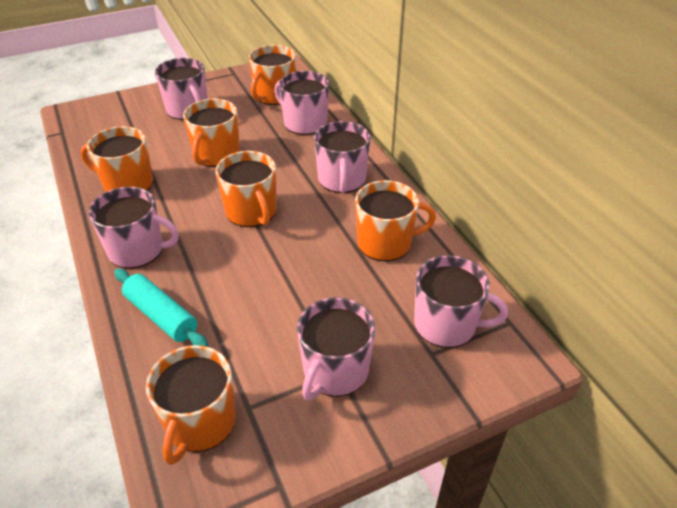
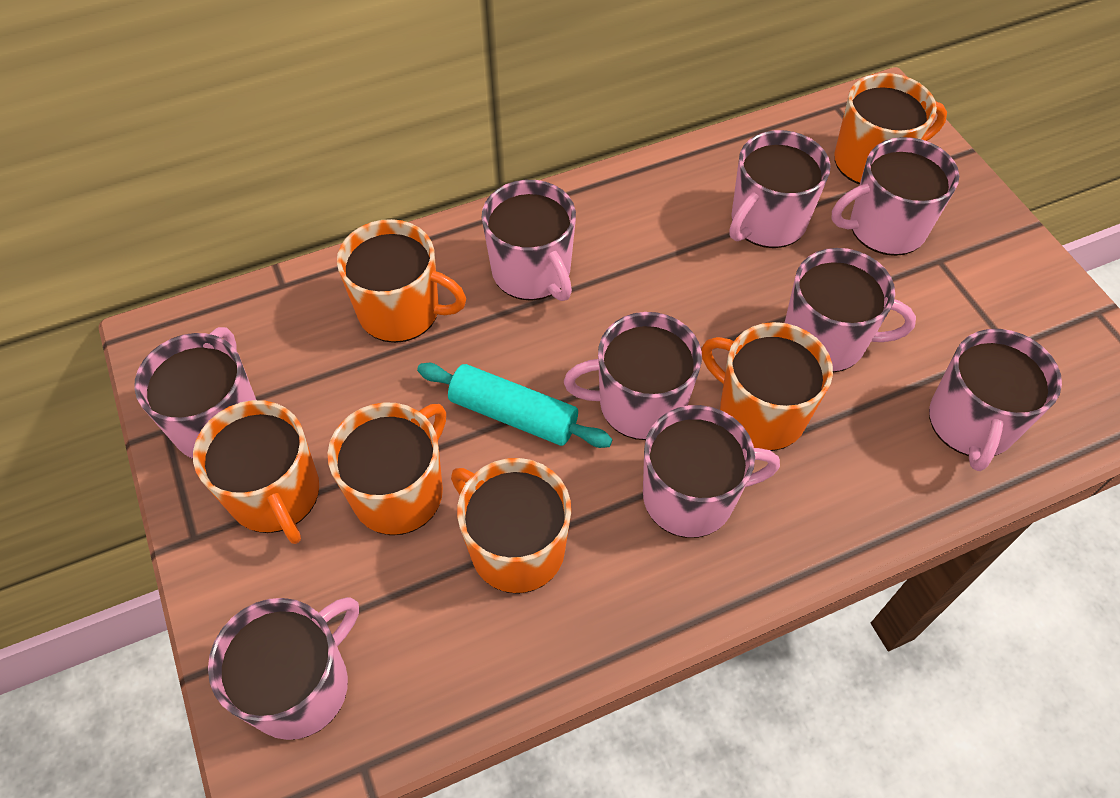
pink mug: [88,187,179,269] [155,58,207,120] [274,71,329,135] [297,297,375,401] [314,121,370,193] [414,255,508,348] = 6 -> [134,327,256,459] [208,597,359,740] [482,180,576,301] [564,312,702,440] [643,405,780,538] [730,130,830,248] [785,248,916,373] [831,137,959,256] [929,329,1062,471] = 9

